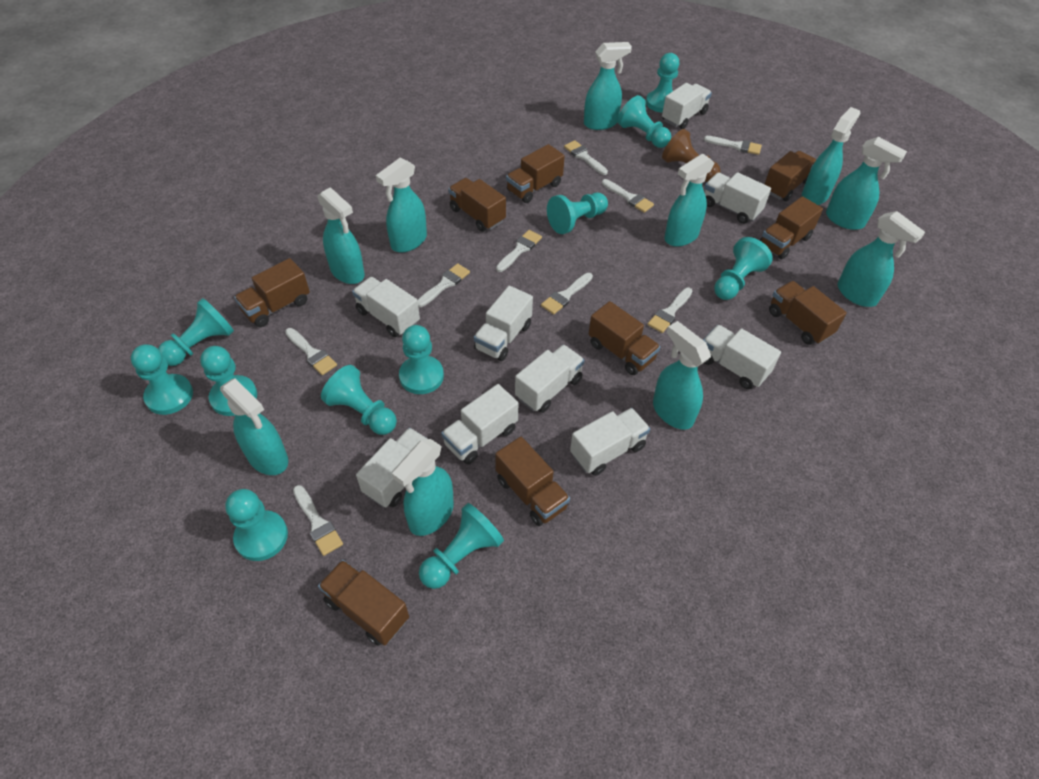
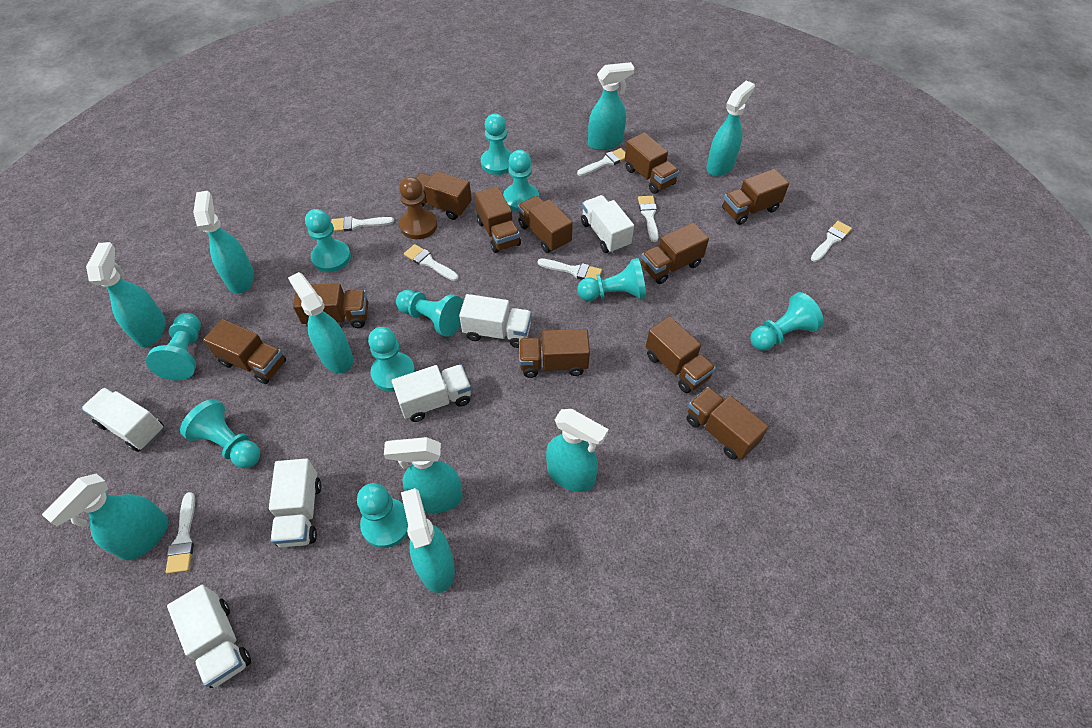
brown truck: [234,258,310,327] [318,560,409,646] [448,178,506,232] [495,437,570,526] [506,144,565,203] [589,301,660,375] [760,196,823,259] [764,151,816,201] [769,281,847,345] = 9 -> [203,319,286,384] [293,283,368,328] [416,171,472,220] [475,186,521,253] [518,196,573,253] [519,329,590,378] [625,132,679,194] [641,223,709,284] [646,316,716,393] [687,387,769,460] [722,169,789,225] = 11
turquoise pawn: [131,344,193,415] [158,298,234,366] [200,346,257,416] [225,489,288,561] [321,365,397,435] [399,325,444,394] [419,503,504,589] [547,192,608,234] [618,95,671,148] [646,53,679,113] [714,237,773,300] = 11 -> [146,313,201,381] [180,399,260,468] [305,209,351,272] [357,483,408,548] [368,327,415,391] [396,290,463,337] [481,114,512,175] [503,150,539,212] [577,258,646,301] [750,292,824,351] = 10
turquoise spray bottle: [220,378,288,475] [317,187,365,284] [376,158,427,253] [392,439,454,536] [584,42,632,130] [653,321,711,430] [664,154,714,247] [802,107,860,205] [826,137,907,230] [838,211,925,307] = 10 -> [42,474,169,560] [86,242,166,347] [193,191,254,294] [288,272,353,373] [384,437,463,513] [401,488,455,593] [546,409,609,492] [588,62,635,150] [706,80,755,177] = 9
white brush: [285,328,337,375] [293,485,343,556] [418,263,470,307] [496,230,542,272] [541,273,593,315] [564,140,608,175] [602,179,654,213] [648,288,692,333] [704,136,762,155] = 9 -> [166,492,195,574] [331,216,394,232] [404,244,459,281] [537,258,602,280] [577,148,625,176] [638,196,659,242] [811,221,852,262] = 7
white truck: [352,277,420,337] [356,428,428,508] [441,384,519,464] [474,286,533,361] [515,344,585,413] [570,408,650,476] [662,83,712,129] [703,325,781,389] [704,172,771,224] = 9 -> [81,387,164,452] [167,585,251,688] [269,459,321,547] [392,365,471,422] [459,294,532,348] [581,195,634,253] = 6

